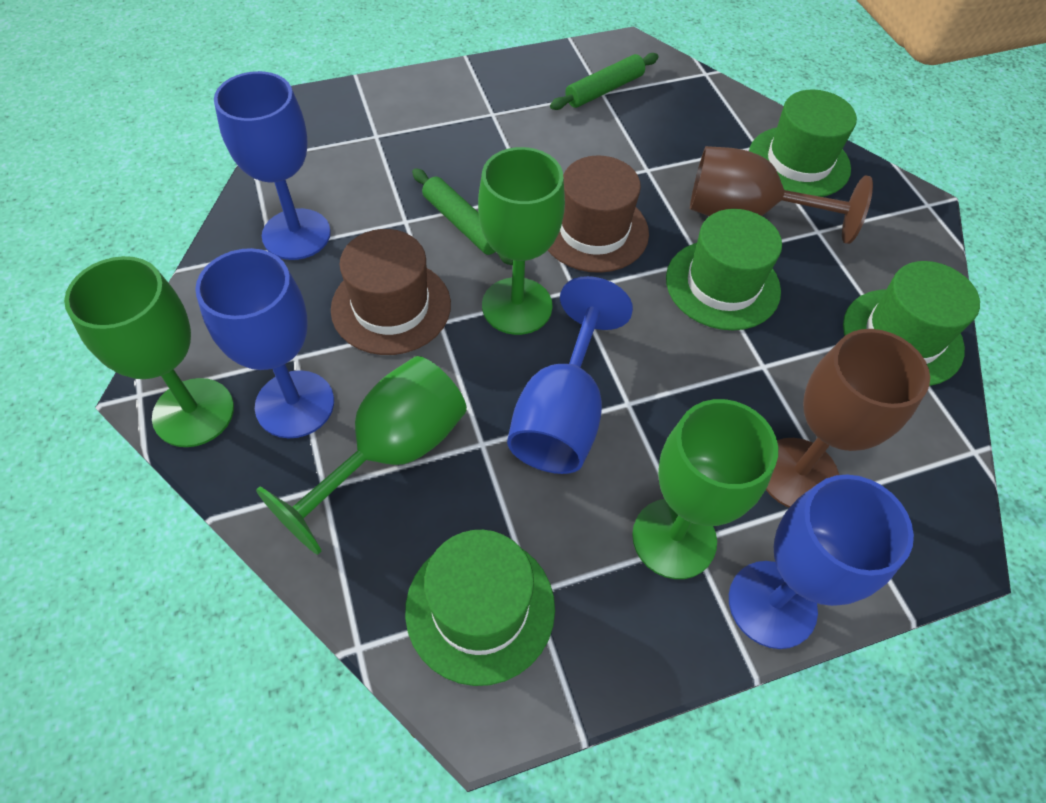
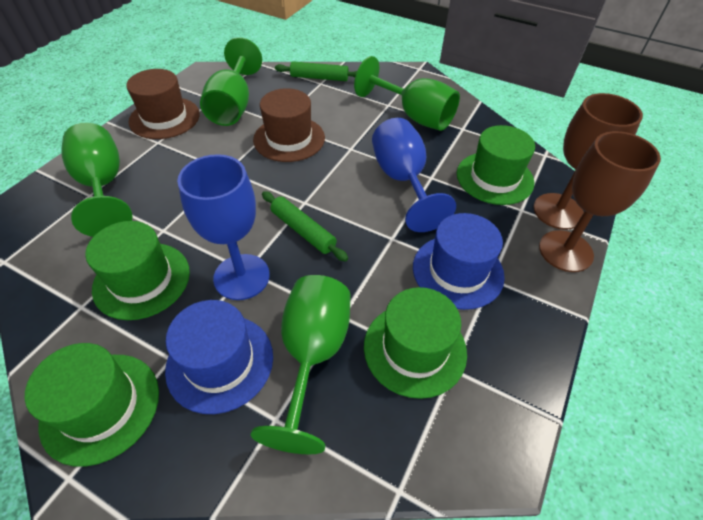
blue goblet: [195,248,334,438] [214,71,331,260] [507,276,633,474] [729,475,914,649] = 4 -> [177,154,270,300] [372,118,456,232] = 2
blue hat: none = 0 -> [165,300,273,414] [413,213,505,310] = 2

